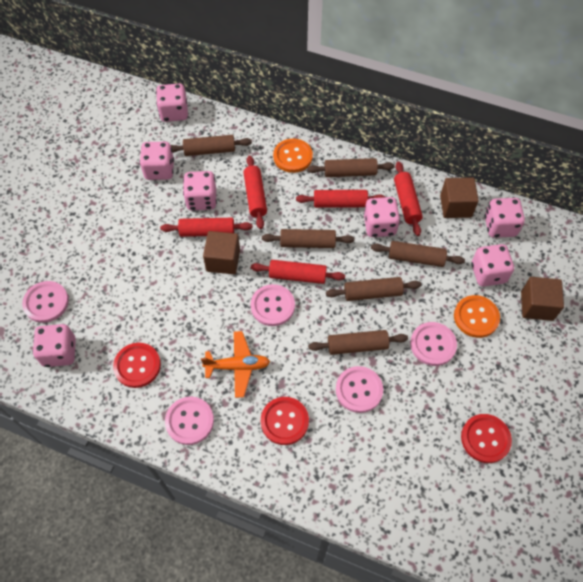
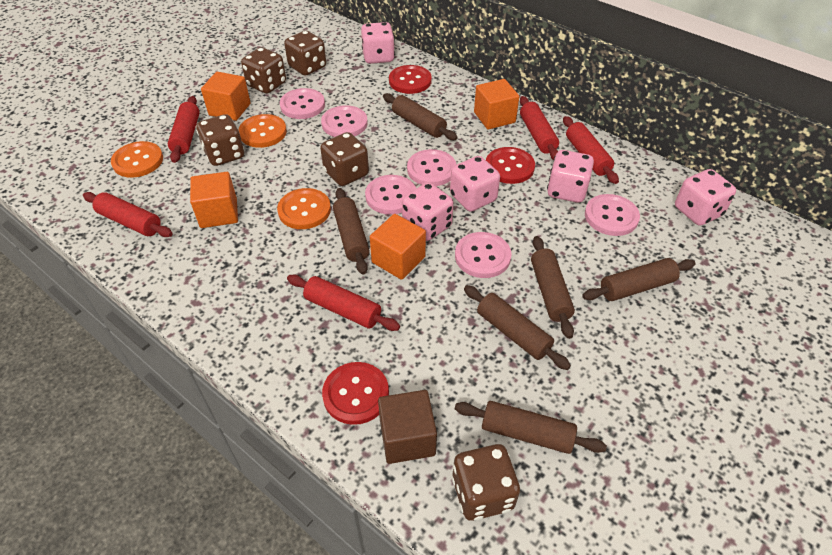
brown cube: [203,231,240,274] [440,177,479,218] [521,277,564,321] = 3 -> [378,390,437,464] = 1
brown dice: none = 0 -> [196,114,244,166] [241,47,286,94] [284,31,326,76] [320,132,369,186] [452,444,520,521] = 5
orange button: [273,139,313,173] [454,295,500,338] = 2 -> [111,141,163,178] [239,114,287,148] [277,188,331,229] = 3
orange cube: none = 0 -> [190,172,238,228] [201,72,251,121] [370,214,426,280] [474,79,519,130] = 4
orange plane: [201,331,270,398] = 1 -> none = 0
pink button: [22,281,69,323] [165,397,214,445] [251,284,295,326] [336,366,383,413] [410,322,457,366] = 5 -> [280,88,325,119] [321,105,368,137] [365,175,416,215] [407,149,457,186] [455,232,512,278] [585,194,640,236] = 6
pink dice: [33,324,76,367] [139,142,174,180] [156,83,188,122] [183,171,217,210] [364,197,400,237] [471,244,514,287] [484,198,525,238] = 7 -> [361,22,395,64] [402,182,453,241] [450,156,500,212] [547,150,594,203] [675,169,736,226] = 5

